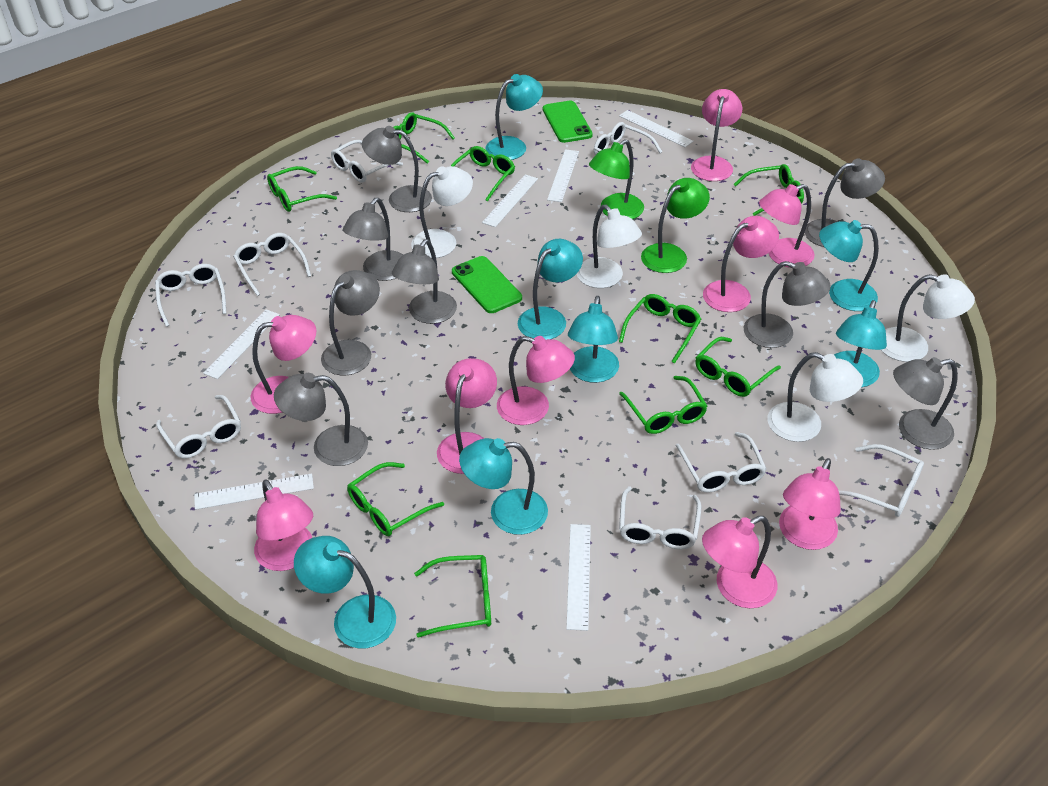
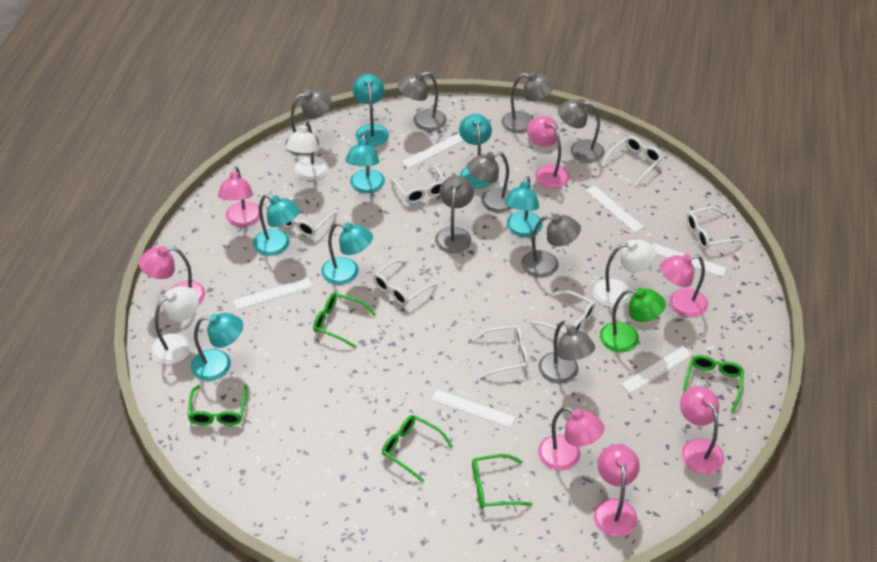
green glasses: [267,166,337,212] [347,462,444,536] [393,112,455,164] [414,555,491,638] [451,146,515,202] [619,294,701,363] [619,376,707,434] [695,337,781,397] [734,164,804,216] = 9 -> [187,385,247,426] [313,293,376,348] [382,415,453,482] [472,454,532,509] [683,355,744,413] = 5
green lamp: [589,139,644,219] [641,178,710,273] = 2 -> [600,288,666,352] = 1
green phone: [452,256,522,313] [543,101,593,143] = 2 -> none = 0
pink lamp: [250,315,316,414] [254,479,313,571] [437,358,497,474] [497,336,575,425] [691,89,742,181] [702,516,777,608] [703,216,779,312] [759,184,815,268] [779,458,841,550] = 9 -> [138,246,205,305] [218,166,260,227] [527,116,570,188] [538,407,604,470] [593,444,640,537] [660,254,708,318] [680,386,725,474] = 7
white glasses: [155,264,226,327] [156,395,241,459] [233,233,311,296] [331,140,403,183] [594,122,662,176] [619,486,701,549] [676,432,767,493] [838,444,924,517] = 8 -> [283,196,338,237] [373,259,438,306] [391,166,445,203] [472,326,528,378] [531,290,595,333] [602,136,662,185] [687,207,745,249] = 7
white lamp: [411,166,473,258] [577,205,642,288] [768,352,863,442] [881,274,975,362] = 4 -> [151,286,199,364] [286,121,329,181] [593,239,656,307] = 3

